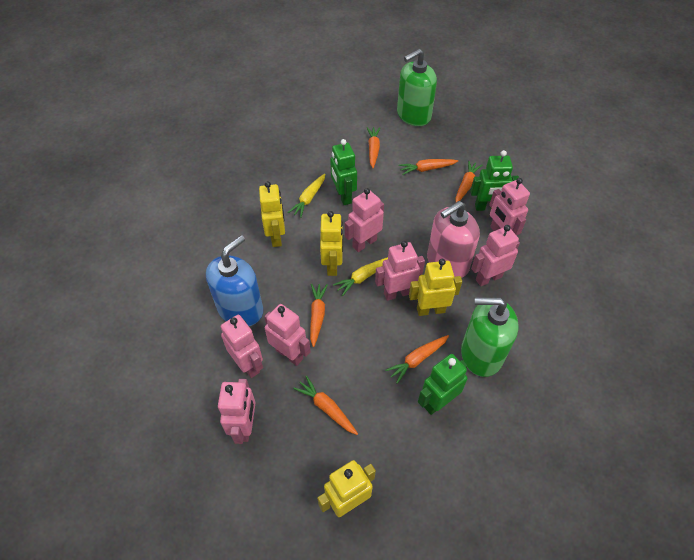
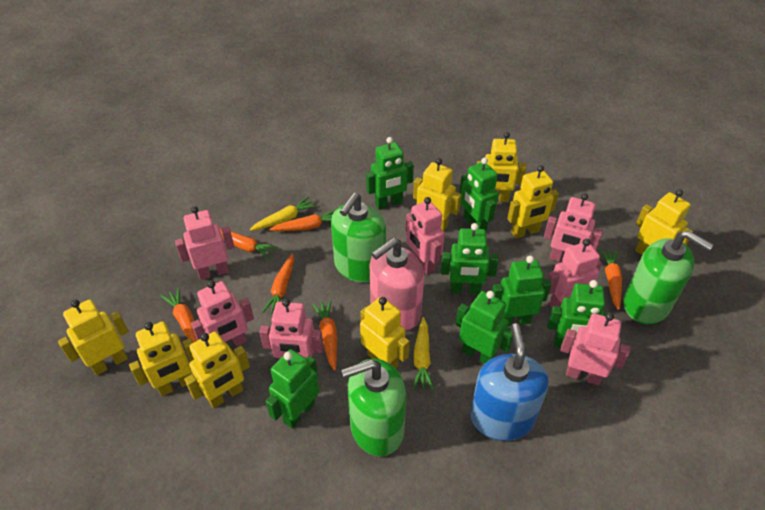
green robot: [330,139,357,205] [418,354,468,415] [470,150,519,211] = 3 -> [265,349,320,429] [366,137,414,210] [441,223,499,294] [456,291,513,364] [459,158,499,231] [492,256,551,326] [547,280,614,348] = 7
green soap dispenser: [397,49,437,126] [461,297,518,377] = 2 -> [331,193,386,283] [341,358,406,457] [624,230,714,324] = 3
yellow robot: [259,181,285,247] [317,460,376,517] [320,211,343,276] [409,259,462,316] = 4 -> [58,299,129,375] [129,321,194,396] [184,331,250,408] [360,297,410,369] [413,158,462,231] [477,132,527,202] [507,165,559,238] [635,189,693,255] = 8

